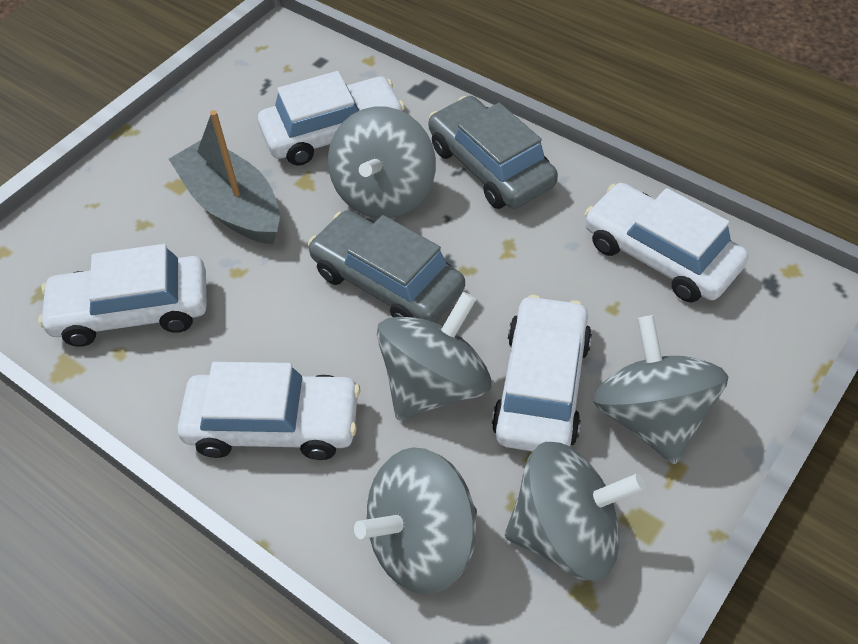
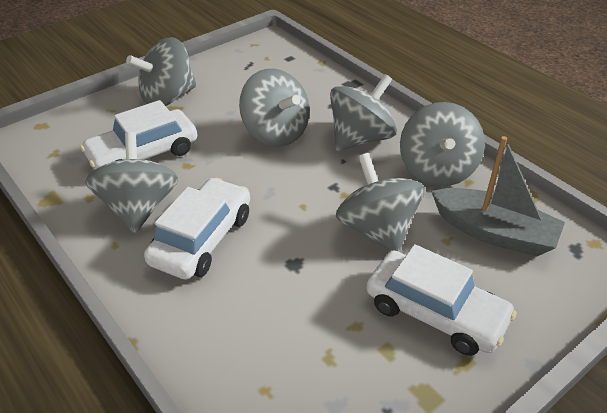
grey car: [308,210,465,323] [428,96,558,209] = 2 -> none = 0
grey spinning top: [328,106,436,218] [354,447,477,594] [377,292,491,420] [505,442,646,581] [593,315,728,464] = 5 -> [85,132,178,233] [126,37,197,106] [239,69,310,147] [330,74,397,151] [336,153,425,252] [400,102,485,187] = 6
white car: [38,244,207,347] [177,362,360,460] [258,71,405,166] [492,295,592,452] [585,183,748,302] = 5 -> [80,100,197,170] [144,178,250,280] [366,244,517,356] = 3

